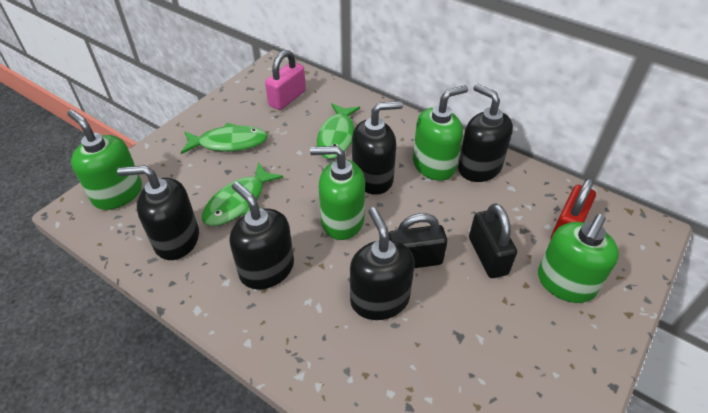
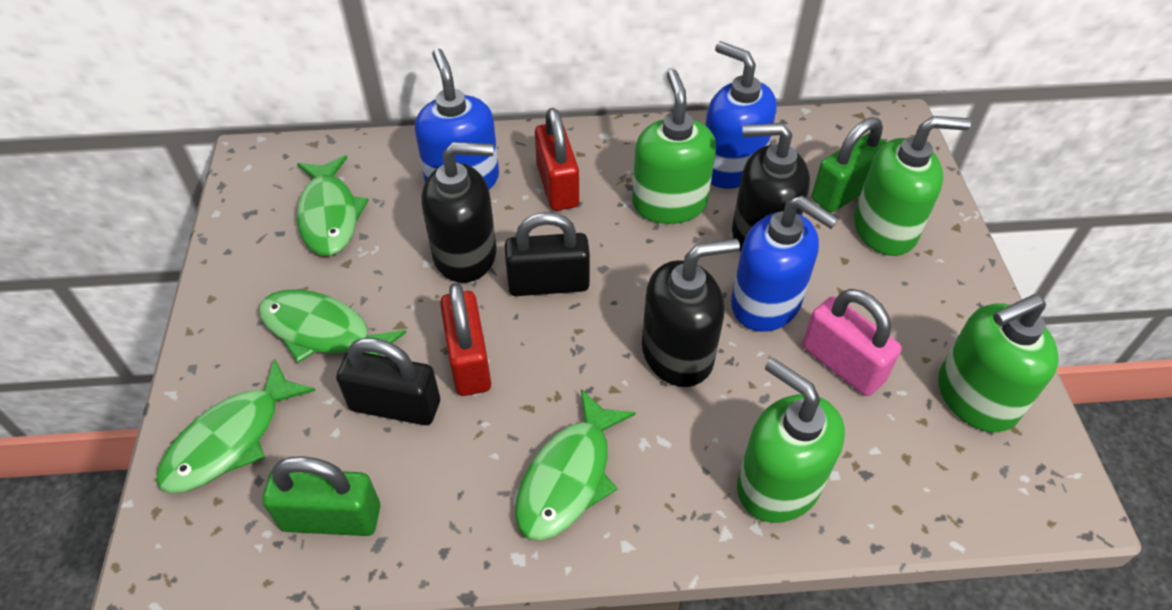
black soap dispenser: [117,165,199,260] [230,182,294,289] [350,207,415,320] [352,101,403,195] [458,84,513,182] = 5 -> [421,142,496,283] [642,238,740,387] [732,123,810,251] = 3
blue soap dispenser: none = 0 -> [415,49,499,190] [705,41,777,189] [731,196,839,332] = 3
green fish: [181,123,268,154] [202,162,284,226] [317,103,360,159] = 3 -> [156,359,316,493] [258,289,407,363] [297,155,369,256] [515,389,636,541] = 4
green padlock: none = 0 -> [262,456,380,536] [812,117,887,213] = 2
red padlock: [551,177,596,238] = 1 -> [440,283,491,396] [535,108,579,211] = 2

